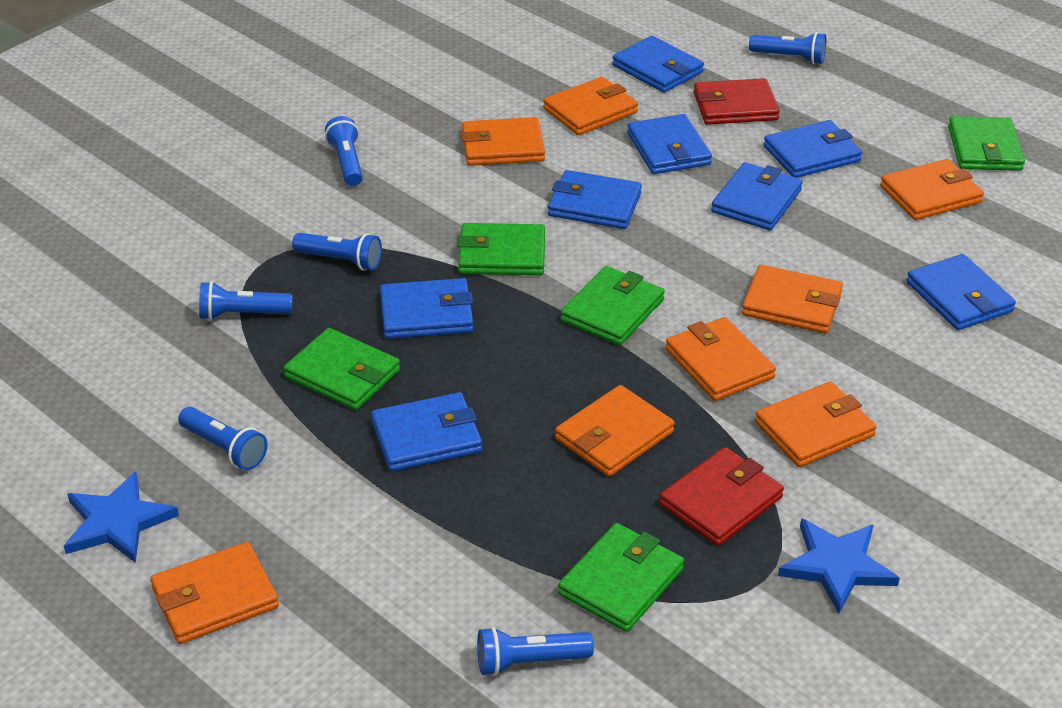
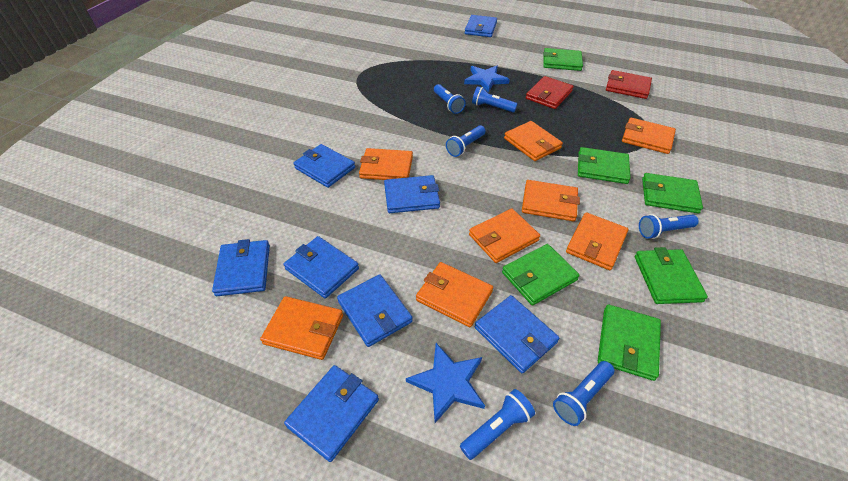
green wallet: [284,328,400,410] [457,223,545,275] [558,523,684,632] [560,266,665,345] [948,116,1025,171] = 5 -> [502,244,580,306] [543,48,583,71] [578,147,631,184] [598,304,661,381] [635,247,708,304] [642,173,703,213] = 6

